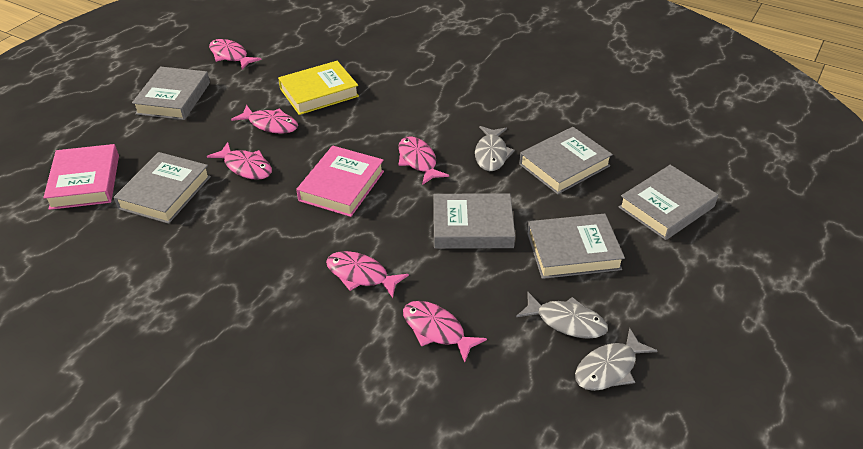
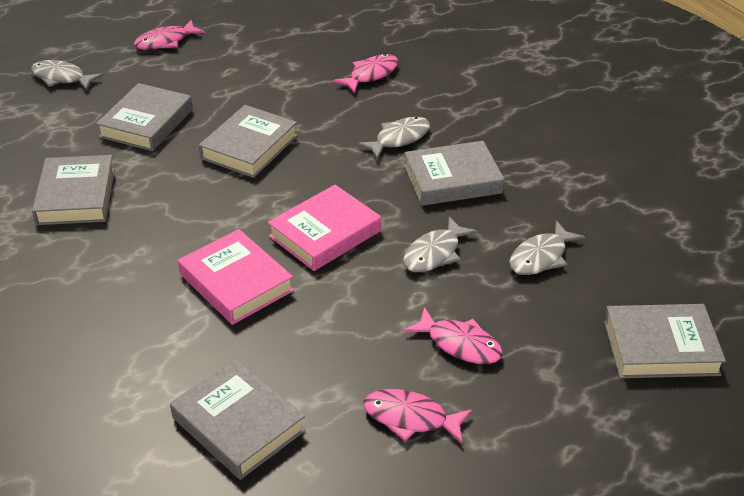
grey fish: [475,126,515,171] [516,292,608,339] [575,328,657,391] = 3 -> [31,60,104,91] [356,117,430,160] [403,216,478,272] [509,221,585,275] = 4
pink fish: [207,142,272,180] [209,39,261,70] [231,105,298,134] [326,251,409,298] [398,136,449,185] [403,301,487,362] = 6 -> [134,20,205,50] [333,54,398,93] [364,389,473,444] [404,307,503,364] = 4
yellow book: [278,61,359,115] = 1 -> none = 0

